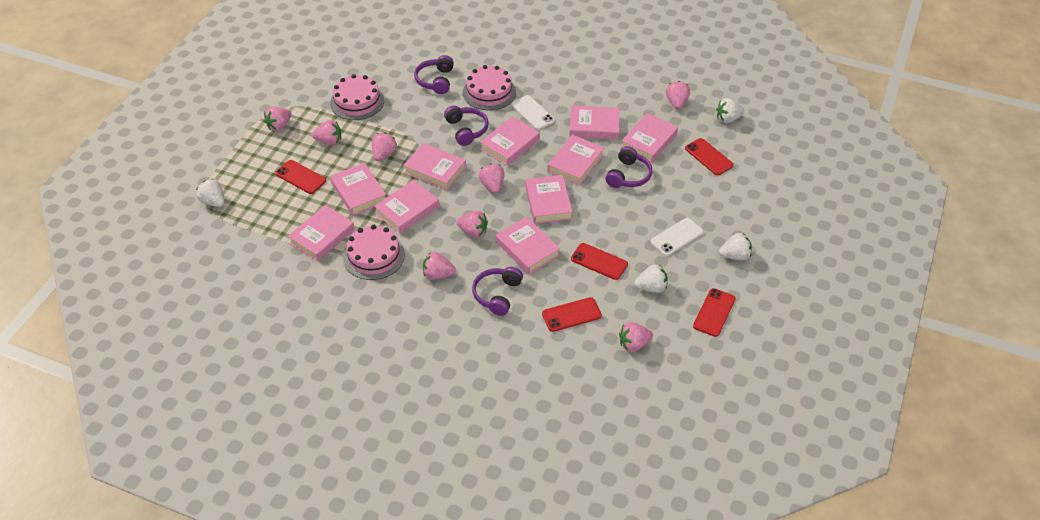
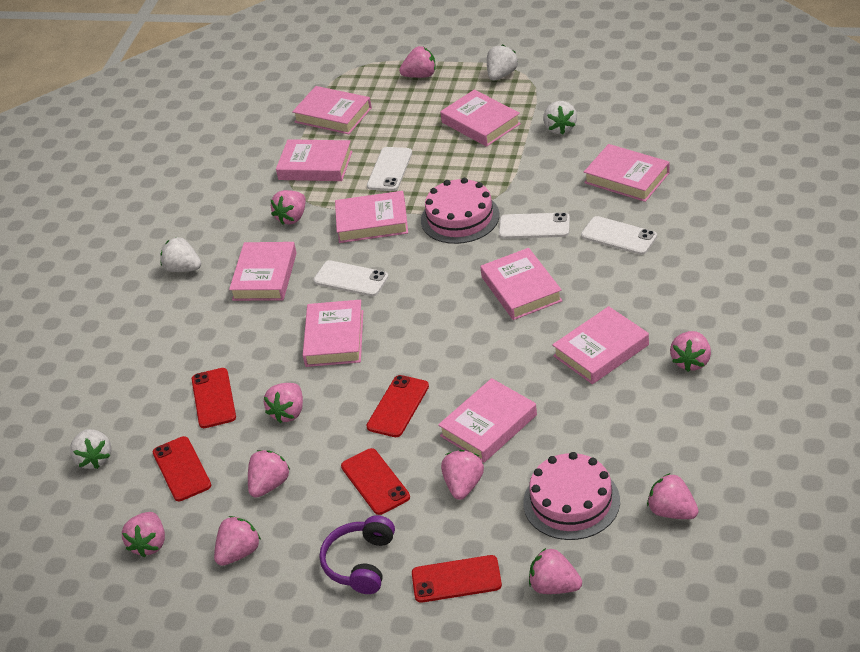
pink cake: [330,74,384,120] [343,225,405,280] [463,65,516,110] = 3 -> [421,178,500,244] [523,452,620,540] = 2
pink strawberry: [264,107,292,131] [312,120,341,145] [372,132,397,161] [423,252,456,280] [456,210,488,238] [479,163,505,193] [619,322,653,352] [666,81,690,109] = 8 -> [122,512,165,557] [214,516,261,566] [248,450,290,498] [264,383,303,423] [271,190,306,225] [399,46,436,78] [441,450,484,500] [529,548,582,594] [647,473,698,519] [670,331,711,372] = 10
purple headphones: [414,55,454,94] [444,106,489,146] [472,267,523,316] [605,146,652,188] = 4 -> [320,515,395,594] = 1
white phone: [511,95,555,130] [651,218,704,256] = 2 -> [313,260,389,296] [367,147,412,191] [499,212,570,239] [581,216,657,255] = 4

